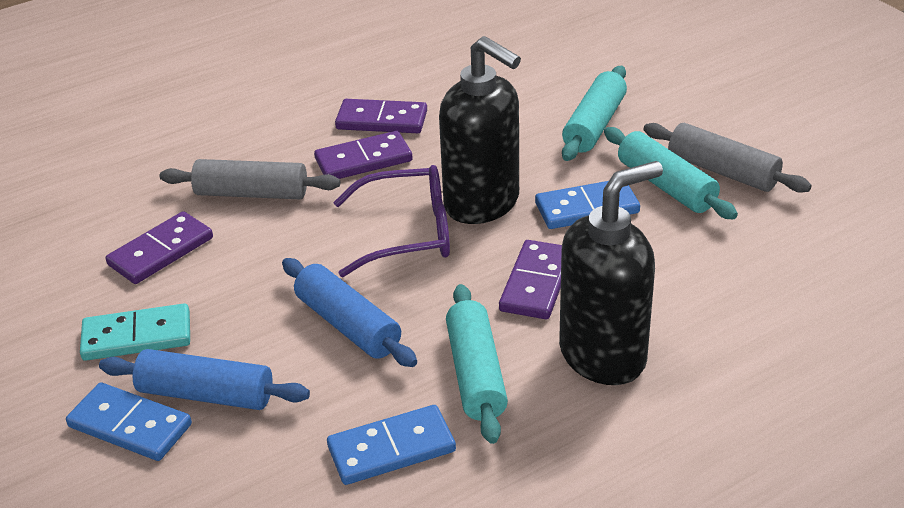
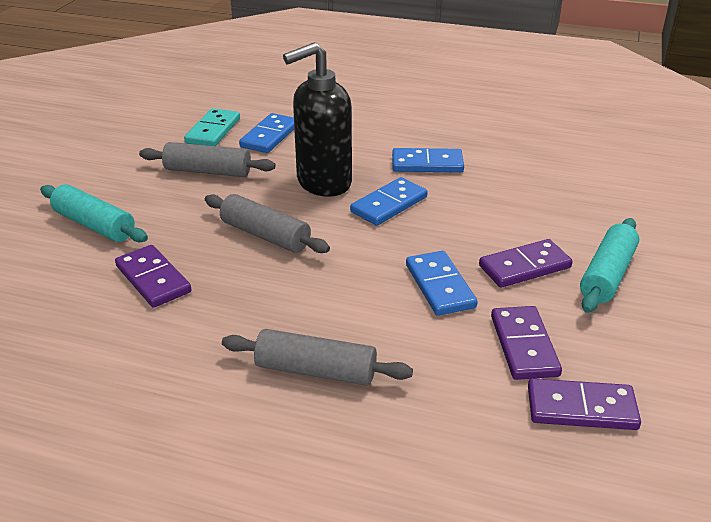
black soap dispenser: [439,36,521,224] [559,161,663,385] = 2 -> [283,42,352,197] = 1
blue domino: [66,383,192,461] [327,405,456,485] [535,181,640,229] = 3 -> [239,113,294,153] [350,177,428,226] [392,148,464,173] [406,251,478,316] = 4
blue rolling pin: [99,349,310,410] [282,258,417,367] = 2 -> none = 0
grey rolling pin: [160,159,340,200] [643,123,812,193] = 2 -> [139,142,276,177] [205,194,330,253] [222,329,413,386] = 3
purple glasses: [333,165,450,277] = 1 -> none = 0
turquoise rolling pin: [446,284,508,444] [562,66,627,161] [604,127,738,219] = 3 -> [40,184,148,242] [580,218,639,313] = 2

